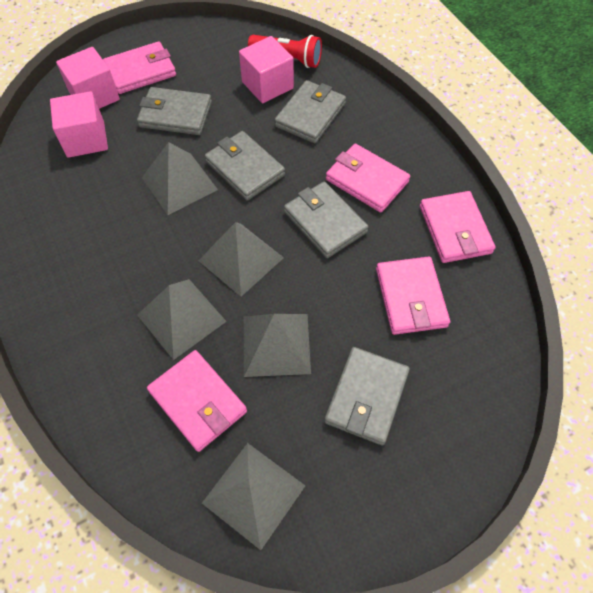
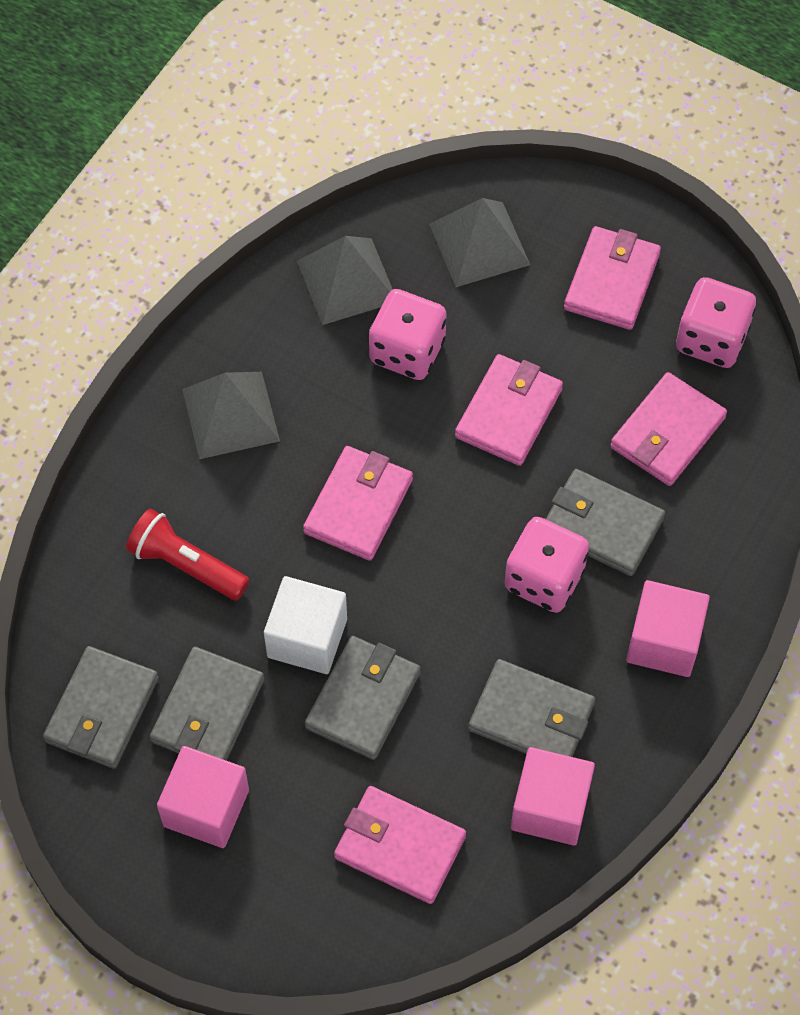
grey pyramid: [137,279,227,360] [142,142,218,215] [198,222,284,297] [202,443,305,550] [244,314,311,377] = 5 -> [182,372,280,459] [297,236,393,325] [429,198,530,287] = 3
pink dice: none = 0 -> [369,289,446,380] [504,517,589,613] [676,277,756,368] = 3
white cube: none = 0 -> [264,576,347,674] = 1

